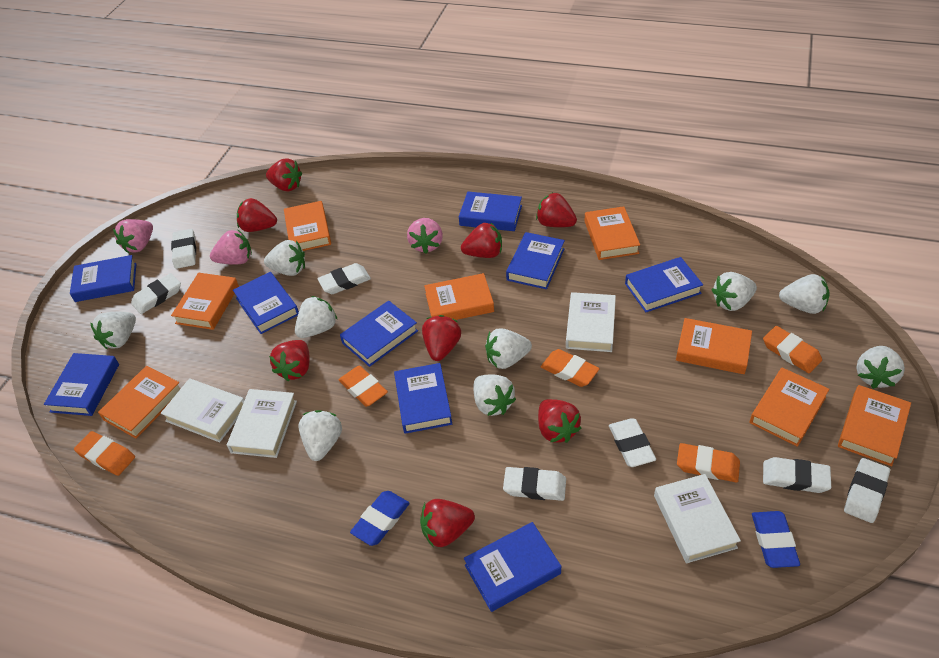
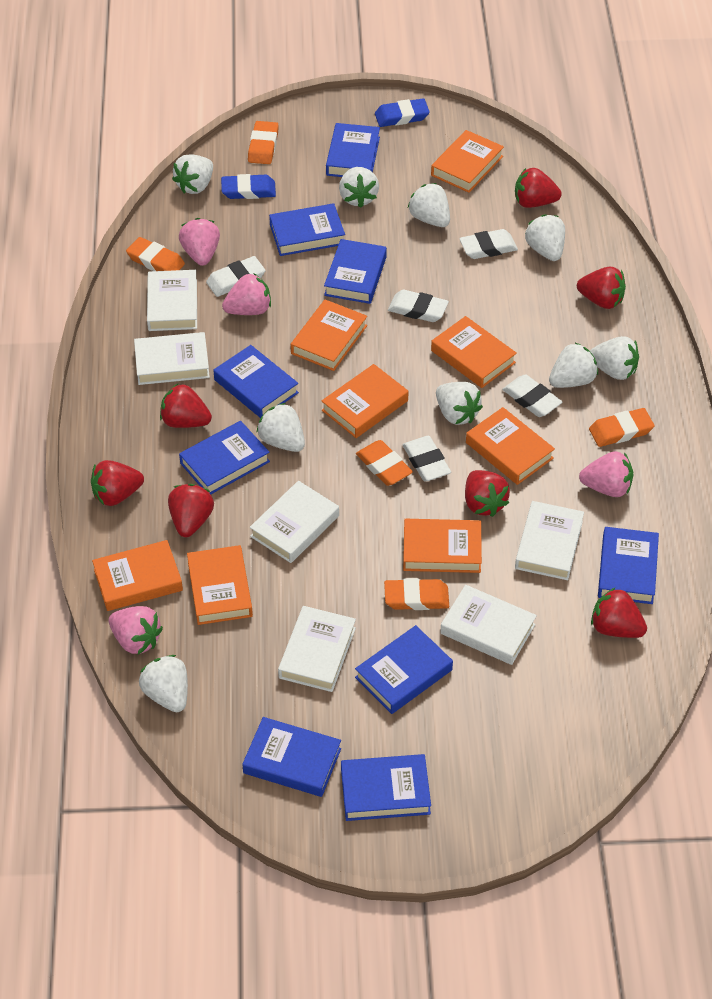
pink strawberry: [113,219,153,253] [210,229,252,265] [407,218,443,254] = 3 -> [109,606,163,654] [179,218,220,266] [222,273,271,315] [579,451,633,497] = 4
red strawberry: [237,198,277,232] [266,158,302,191] [269,340,310,381] [420,499,475,548] [422,315,461,361] [461,222,502,258] [536,192,577,227] [538,399,581,443] = 8 -> [91,460,144,506] [160,384,212,428] [168,484,214,537] [465,470,510,517] [515,168,562,208] [577,267,626,309] [591,587,647,638] = 7
white book: [161,378,245,443] [227,389,297,458] [566,292,616,352] [654,474,741,563] = 4 -> [134,332,210,385] [147,270,197,331] [250,481,339,563] [278,606,356,692] [440,585,537,665] [515,501,584,580] = 6
white eraser: [131,273,181,314] [171,229,196,269] [317,263,371,294] [503,467,566,501] [609,418,656,467] [763,457,831,493] [844,458,890,523] = 7 -> [206,256,266,297] [388,290,449,322] [402,436,451,481] [459,229,518,259] [502,374,562,417] = 5

